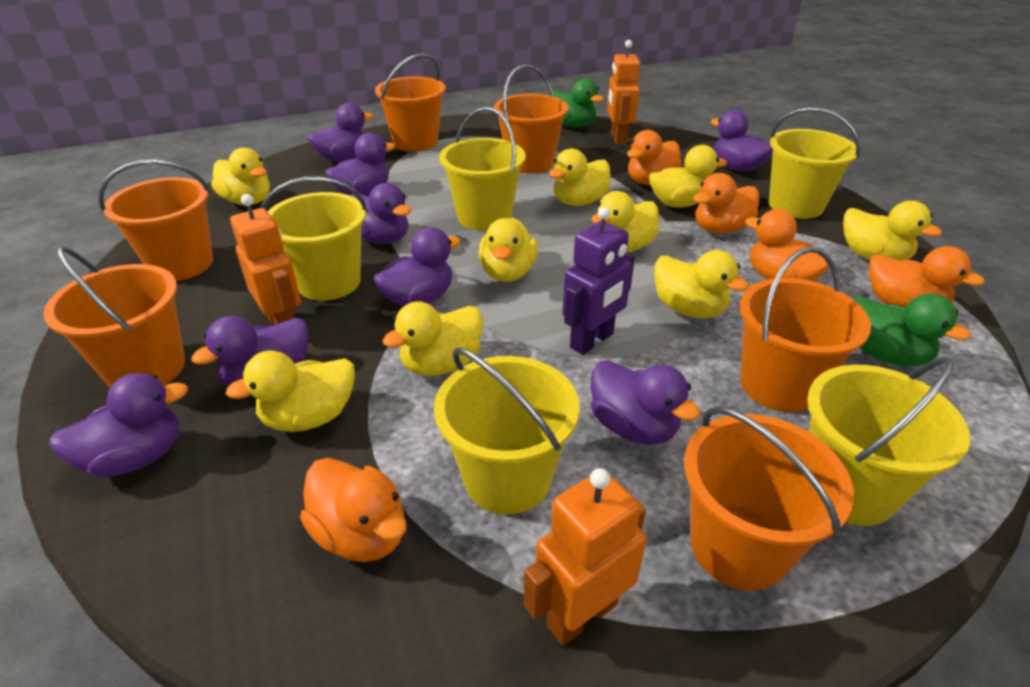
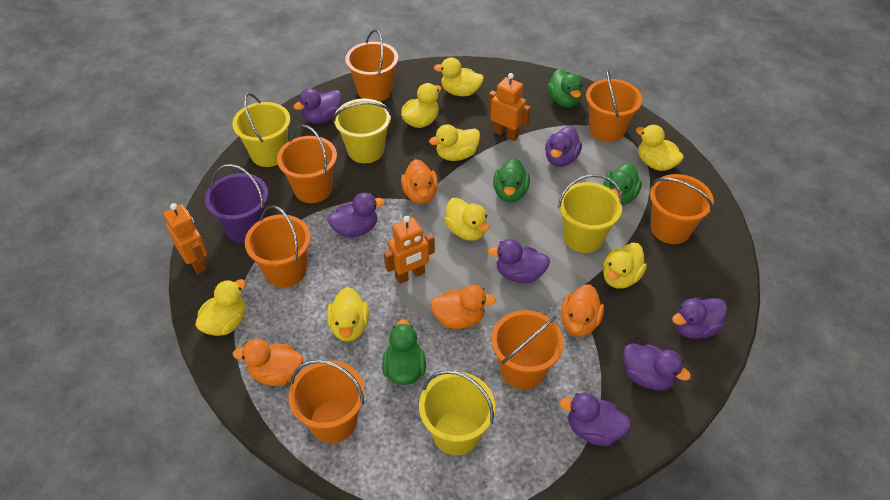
green duck: [550,79,604,127] [853,294,971,367] = 2 -> [382,319,426,385] [493,158,530,203] [547,69,582,107] [603,163,642,206] = 4
orange bucket: [43,246,185,388] [98,159,213,281] [375,53,446,152] [494,64,568,174] [684,406,854,591] [740,247,871,412] = 6 -> [245,205,311,287] [277,125,337,203] [289,360,365,443] [345,29,398,102] [491,310,564,390] [586,68,642,142] [650,174,714,244] = 7
orange duck: [300,458,407,562] [627,130,682,185] [693,173,759,234] [745,209,829,281] [869,246,985,308] = 5 -> [233,339,303,386] [401,159,438,204] [430,285,496,329] [561,284,604,337] = 4
purple bucket: none = 0 -> [205,164,268,243] = 1
purple duck: [49,373,188,477] [191,316,308,386] [308,103,374,162] [325,133,395,196] [351,183,411,244] [374,227,461,306] [590,360,701,445] [710,110,773,172] = 8 -> [293,88,342,124] [327,192,385,238] [488,239,550,283] [545,126,582,167] [560,393,631,446] [623,343,691,390] [672,297,727,339] = 7
purple robot: [563,207,635,355] = 1 -> none = 0
yellow bucket: [261,177,368,301] [434,348,580,515] [439,107,526,231] [769,107,861,219] [807,357,970,526] = 5 -> [232,93,290,167] [333,99,392,163] [419,370,495,455] [558,174,623,253] = 4
yellow duck: [211,148,270,205] [226,351,355,432] [382,301,483,376] [479,217,538,282] [549,148,610,206] [591,191,659,253] [649,145,727,208] [654,250,749,318] [843,201,942,260] = 9 -> [195,279,246,336] [327,287,369,342] [401,83,442,128] [429,124,480,161] [433,57,484,96] [445,198,489,241] [603,243,647,289] [636,125,684,171] = 8

